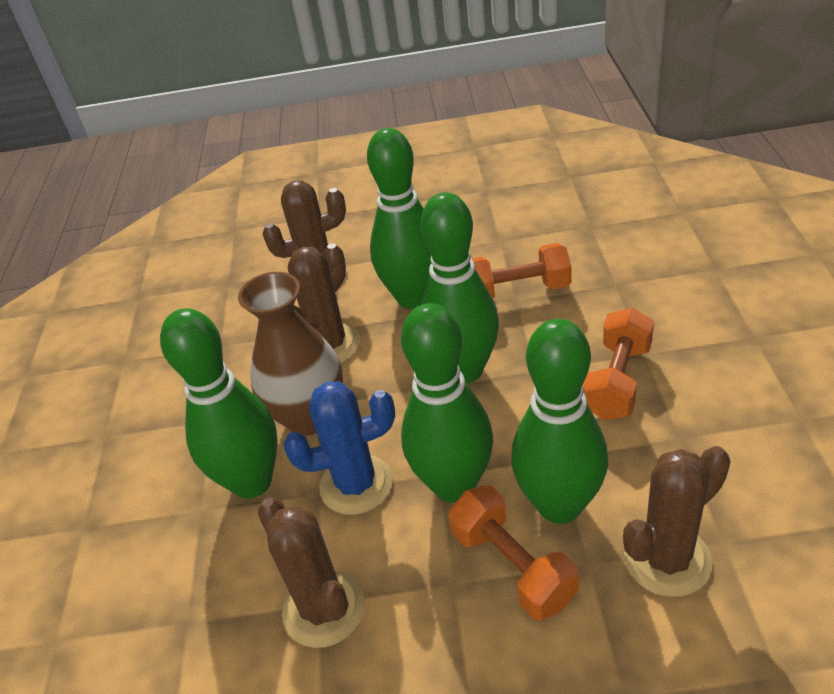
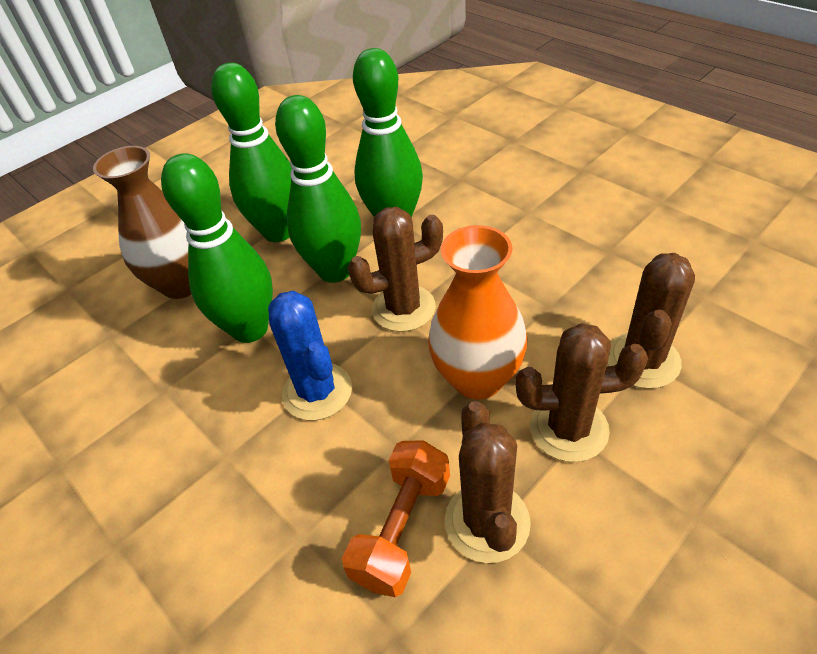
green bowling pin: [160,308,278,499] [367,128,431,309] [401,303,493,503] [420,192,499,384] [511,319,608,524] = 5 -> [161,153,273,343] [211,63,292,242] [275,95,361,283] [353,48,423,218] = 4
orange dumbbell: [448,486,579,620] [472,243,571,298] [583,308,654,420] = 3 -> [342,440,450,597] = 1
orange vase: none = 0 -> [428,225,527,400] = 1

